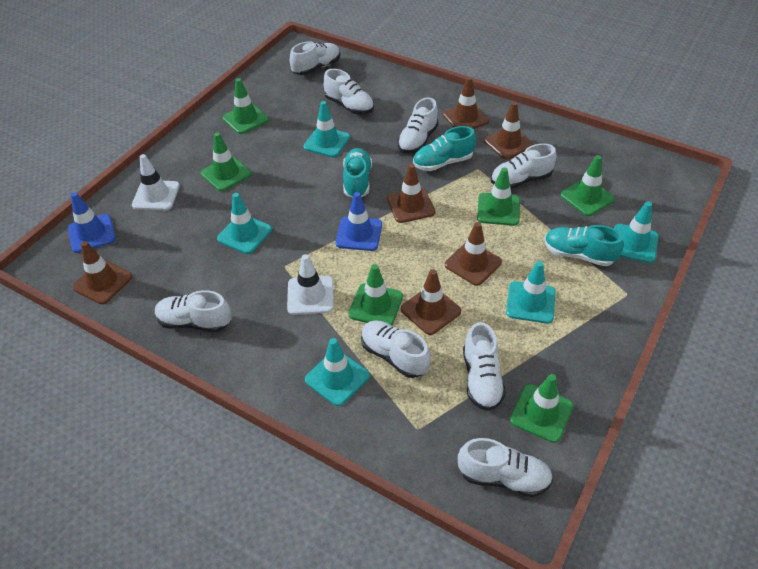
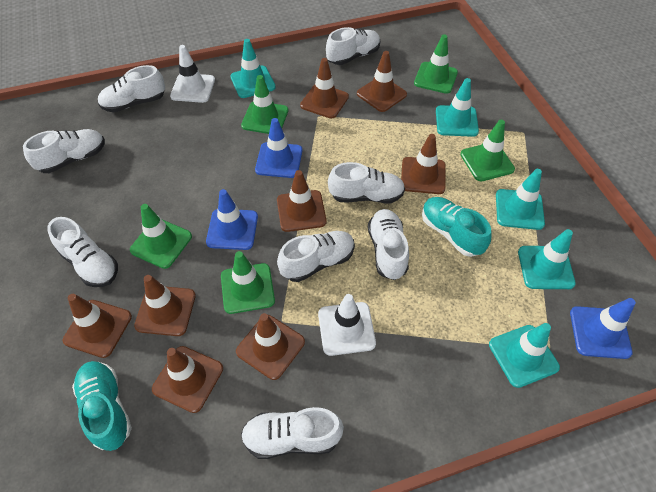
blue traffic cone: [68,192,116,253] [335,192,382,251] = 2 -> [206,189,258,250] [255,118,302,178] [570,298,636,359] = 3
brown traffic cone: [72,241,132,304] [387,164,435,223] [401,269,461,335] [443,77,489,129] [445,222,502,286] [484,102,534,159] = 6 -> [63,294,132,358] [134,275,196,336] [152,346,223,413] [236,313,305,380] [277,170,327,232] [300,58,349,118] [357,51,407,112] [401,134,446,194] = 8
green traffic cone: [201,132,251,191] [222,78,269,134] [348,264,403,325] [477,167,520,226] [510,374,574,443] [560,155,615,216] = 6 -> [130,204,192,269] [221,251,275,314] [241,75,288,134] [414,34,458,94] [460,120,515,182] = 5
turquoise shoe: [343,148,372,198] [413,126,476,171] [544,225,624,266] = 3 -> [72,361,132,451] [422,197,492,257] = 2

